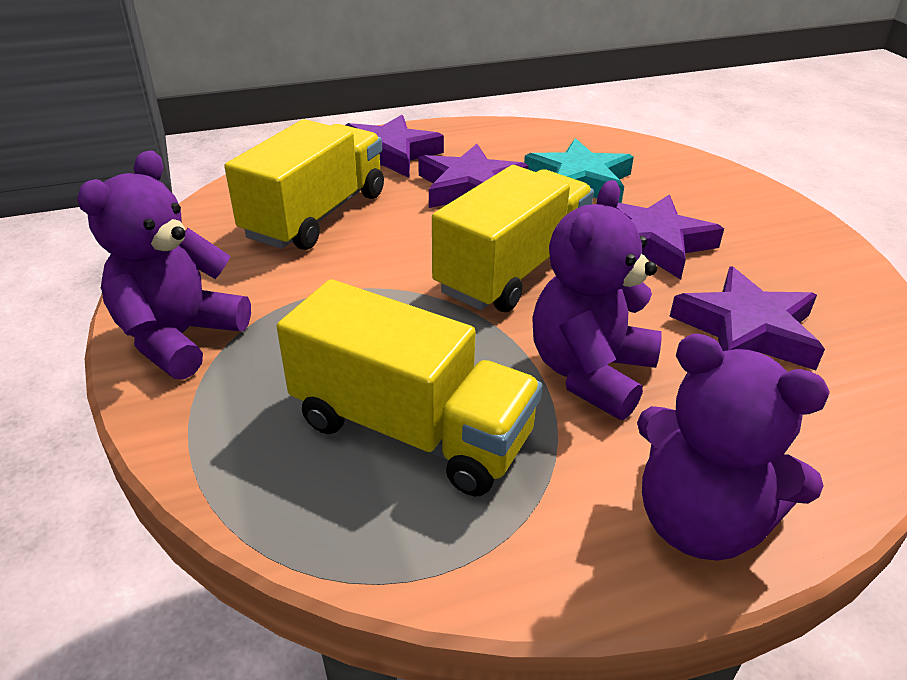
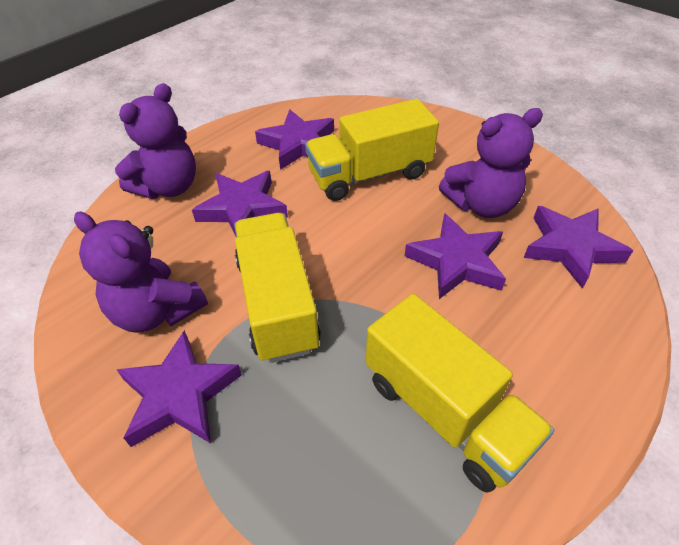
purple star: [345,115,444,178] [418,144,529,208] [616,194,724,280] [669,266,825,370] = 4 -> [117,330,242,447] [192,171,288,236] [255,109,334,170] [405,213,506,299] [524,206,633,289] = 5
turquoise star: [524,138,634,203] = 1 -> none = 0

